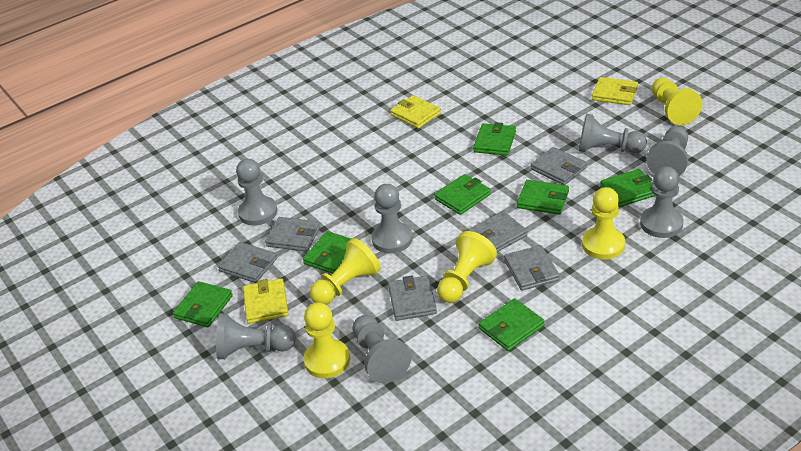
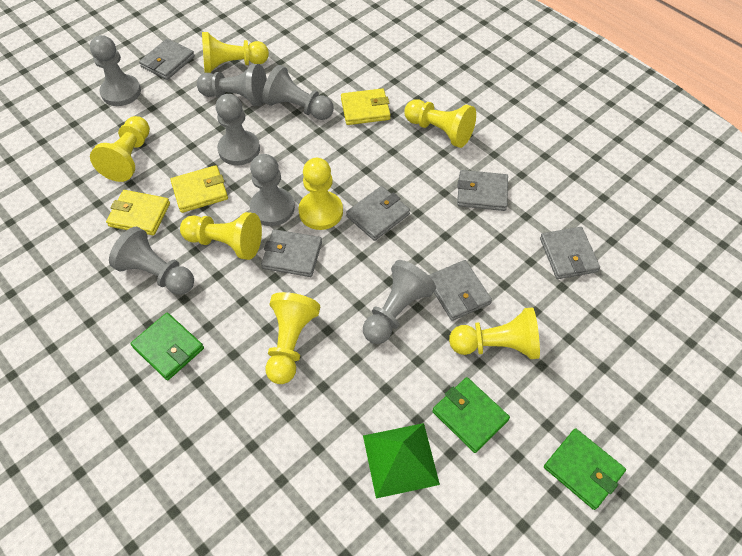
green pyramid: none = 0 -> [363,423,440,498] = 1
green wallet: [173,281,233,327] [303,231,351,274] [434,174,491,215] [473,122,516,156] [479,298,545,351] [517,180,569,215] [600,169,655,207] = 7 -> [130,313,204,380] [432,377,510,453] [544,428,626,510] = 3
yellow pawn: [304,302,350,378] [310,238,381,305] [437,231,497,303] [582,187,625,259] [651,78,702,125] = 5 -> [90,116,150,182] [180,212,262,260] [202,32,269,73] [265,292,320,384] [298,158,343,230] [405,99,476,148] [449,307,540,359] = 7

